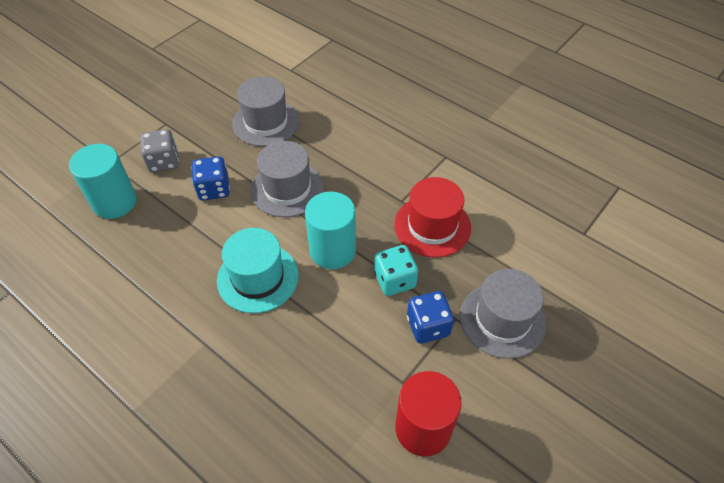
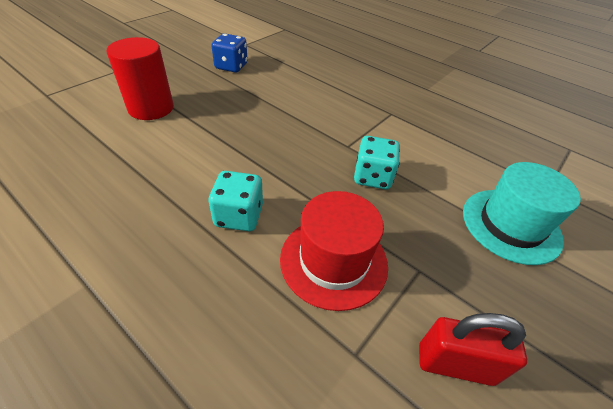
blue dice: [191,156,230,201] [407,291,454,344] = 2 -> [211,34,248,72] = 1
grey dice: [140,129,179,172] = 1 -> none = 0
grey hat: [232,77,300,146] [251,141,324,217] [460,269,546,359] = 3 -> none = 0
red padlock: none = 0 -> [419,313,527,386] = 1
turquoise cylinder: [69,144,137,219] [305,192,356,269] = 2 -> none = 0
turquoise dice: [374,245,418,296] = 1 -> [209,171,263,231] [354,136,400,189] = 2

